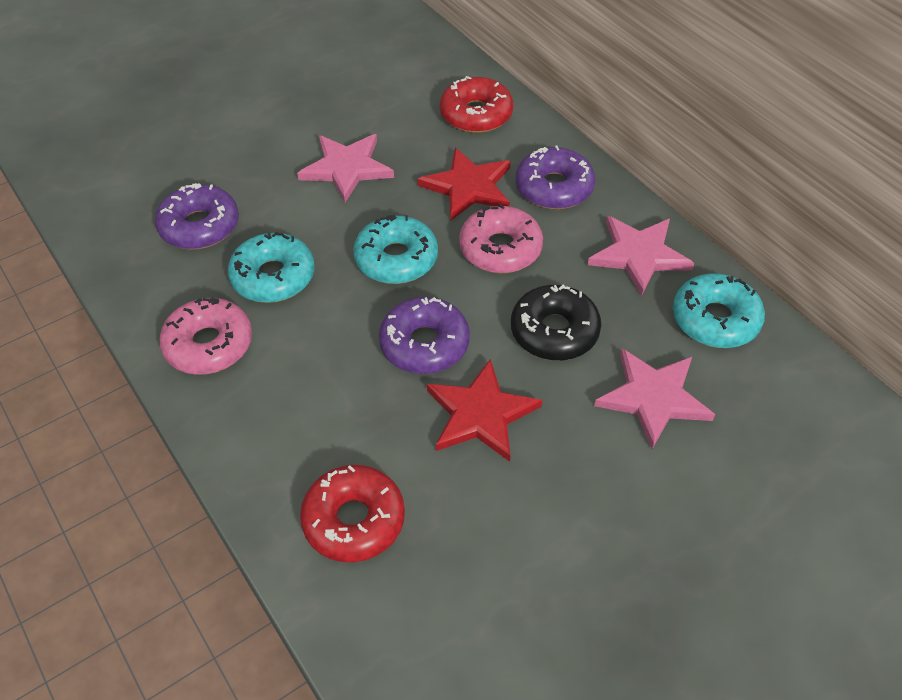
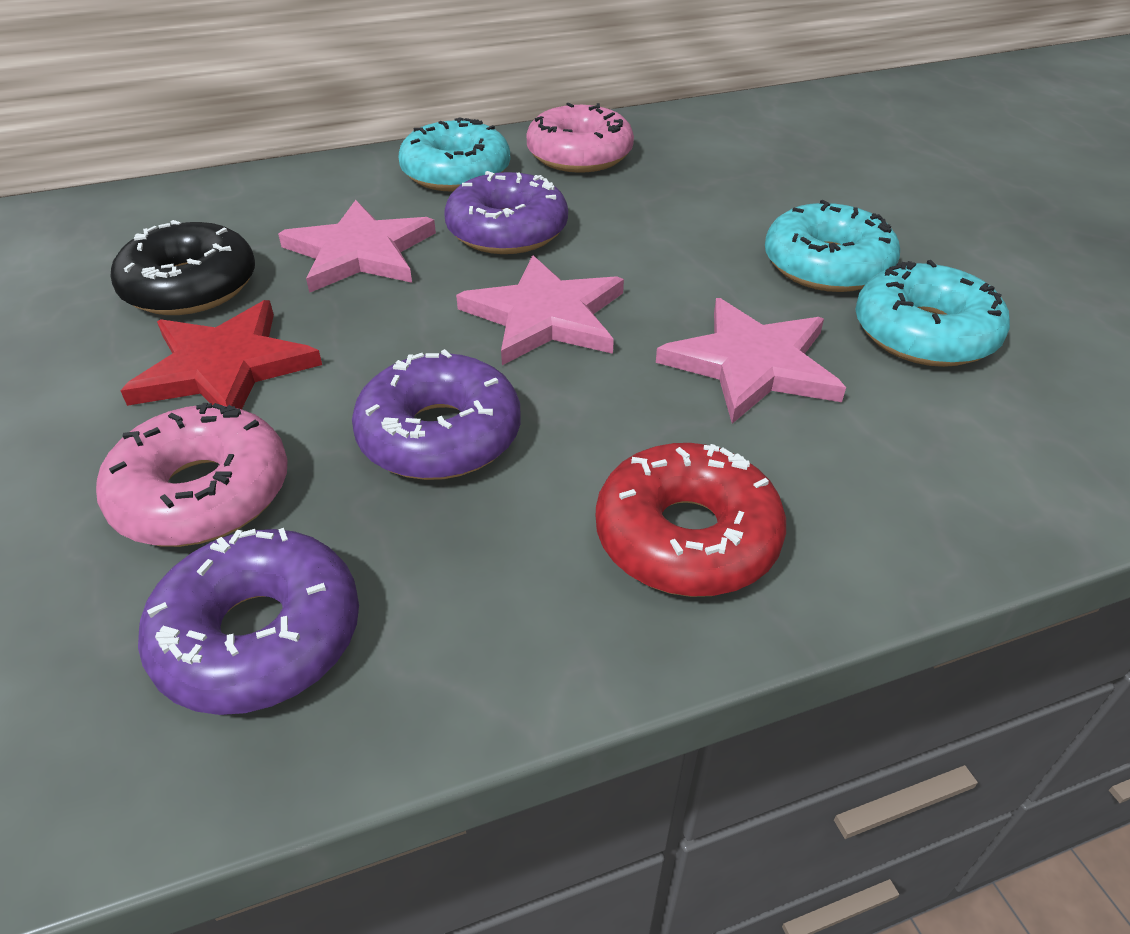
red donut: [300,465,405,562] [440,76,513,133] = 2 -> [596,443,786,597] = 1
red star: [418,148,510,220] [427,359,542,462] = 2 -> [120,300,322,409] = 1

